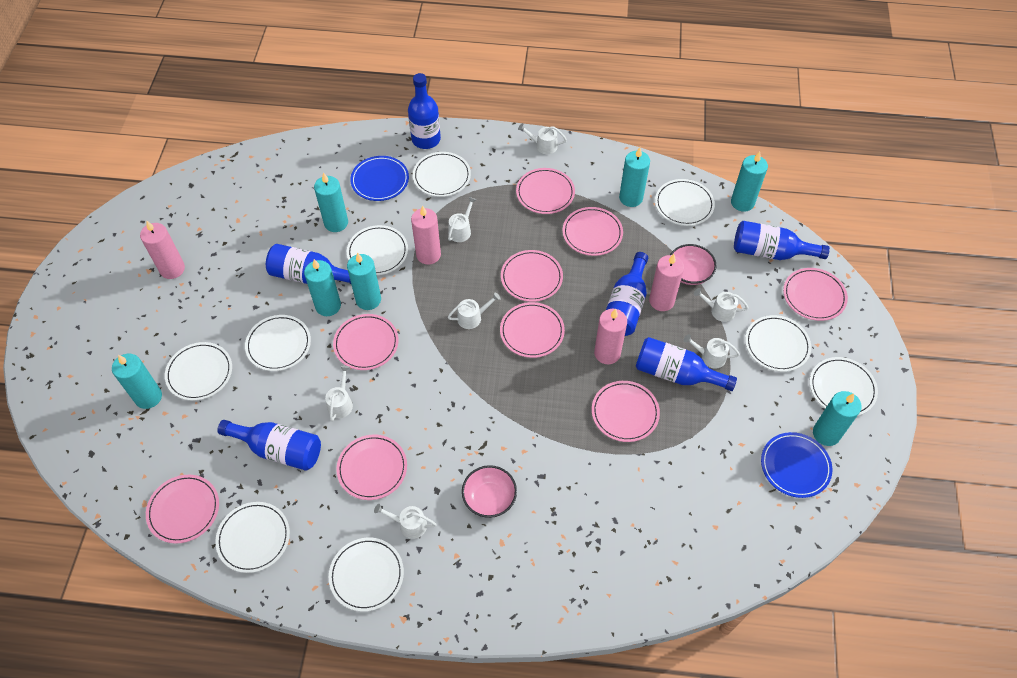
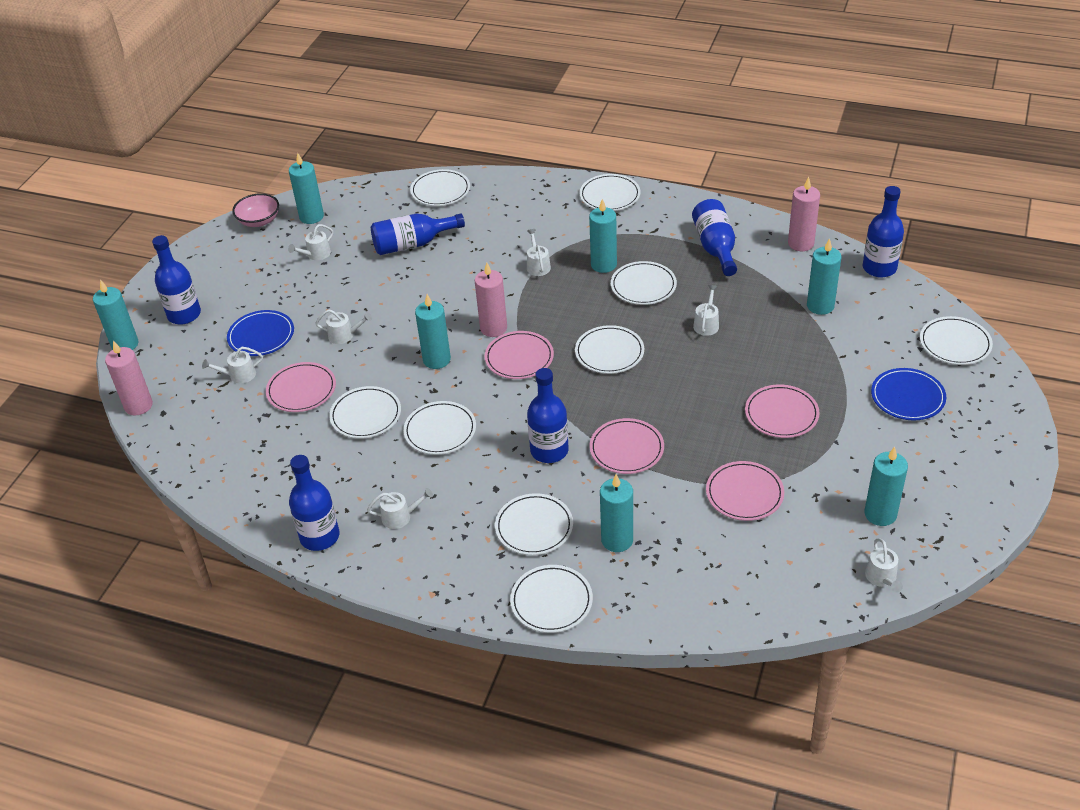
pink bowl: [462,465,517,518] [670,244,717,285] = 2 -> [232,193,279,227] = 1
pink candle: [140,220,185,279] [411,206,441,265] [594,308,627,364] [649,254,684,311] = 4 -> [105,341,153,416] [475,263,507,337] [788,177,820,251] = 3
pink plate: [146,475,219,544] [333,314,399,370] [336,435,407,500] [500,302,565,358] [501,250,563,302] [516,168,575,214] [563,207,623,256] [592,381,660,442] [783,268,848,321] = 9 -> [266,362,336,412] [485,331,554,379] [589,418,664,474] [706,461,784,521] [745,385,820,438] = 5

